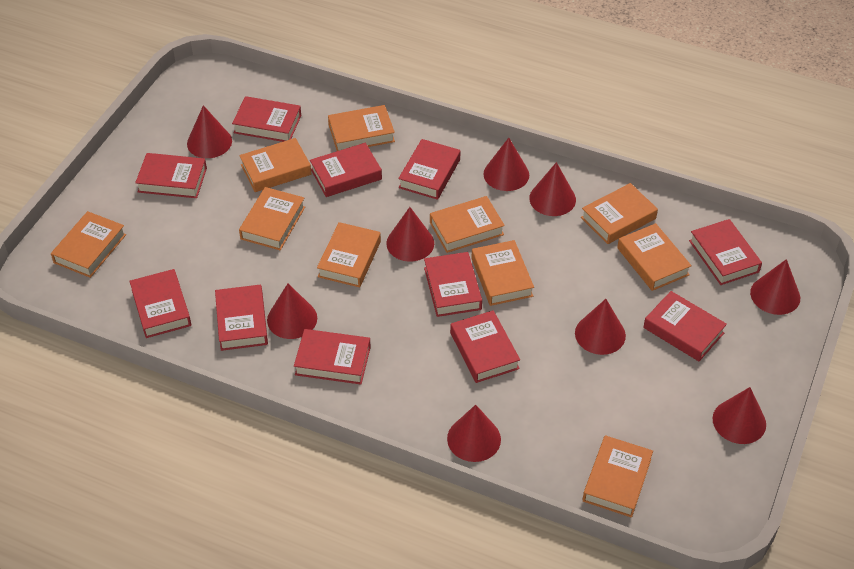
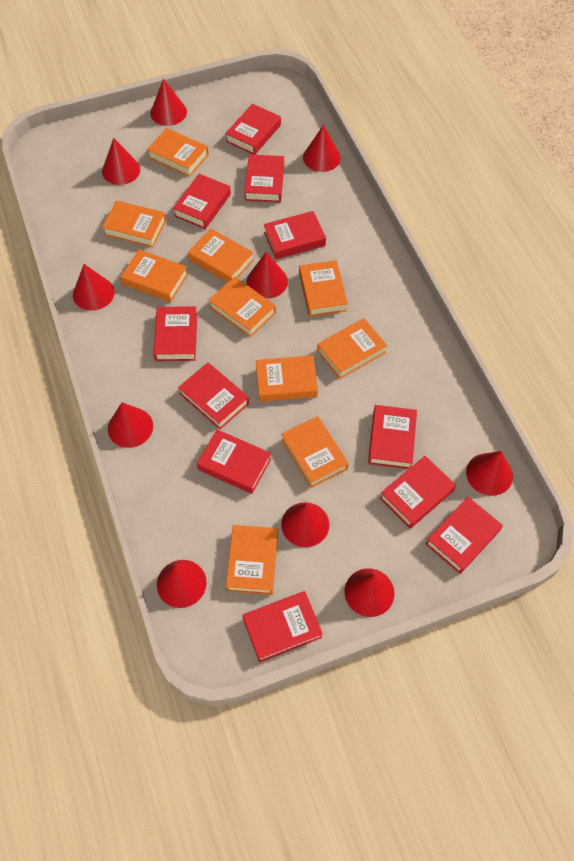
red cone: [187,105,232,158] [267,284,317,339] [386,207,434,262] [447,405,501,462] [484,138,529,191] [529,162,576,216] [575,299,626,355] [713,387,766,444] [750,259,800,315] = 9 -> [73,264,115,311] [102,138,140,185] [108,402,153,448] [150,79,187,126] [157,560,207,608] [247,252,288,298] [281,502,329,547] [303,125,341,172] [345,568,394,617] [466,451,513,496] = 10

